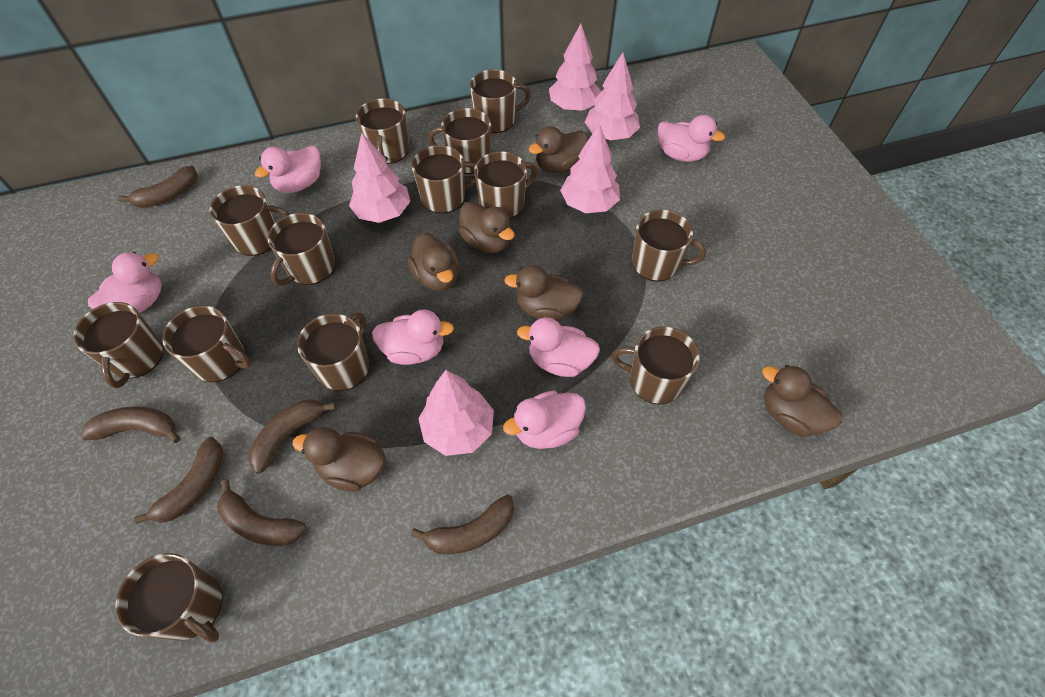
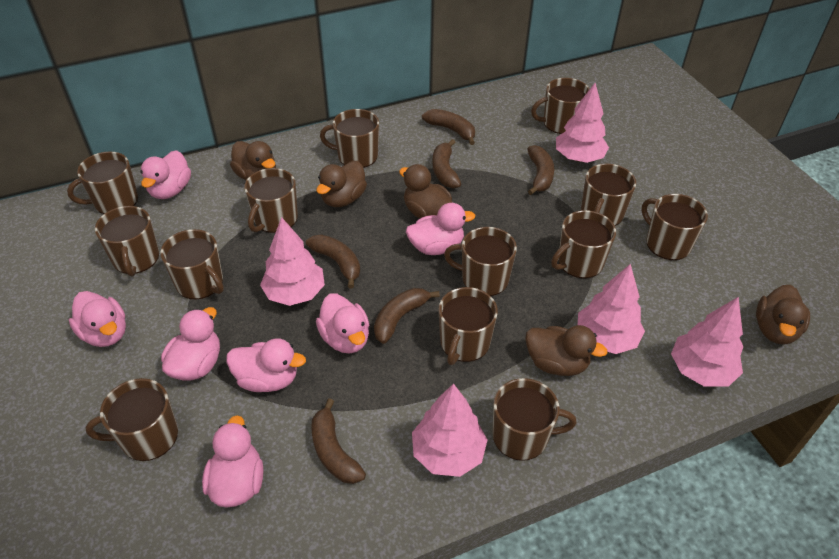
brown duck: [292,427,385,492] [408,233,459,291] [459,201,515,253] [504,265,584,321] [529,126,588,173] [762,365,842,437] = 6 -> [230,141,276,180] [316,161,367,207] [399,164,453,218] [525,325,608,376] [756,285,810,345] = 5
pink duck: [88,252,162,313] [255,145,321,193] [372,309,454,365] [503,390,586,449] [517,317,600,377] [658,115,725,162] = 6 -> [69,291,126,347] [140,150,191,199] [161,307,220,381] [202,415,263,508] [226,338,306,392] [316,293,369,354] [406,203,475,255] = 7

